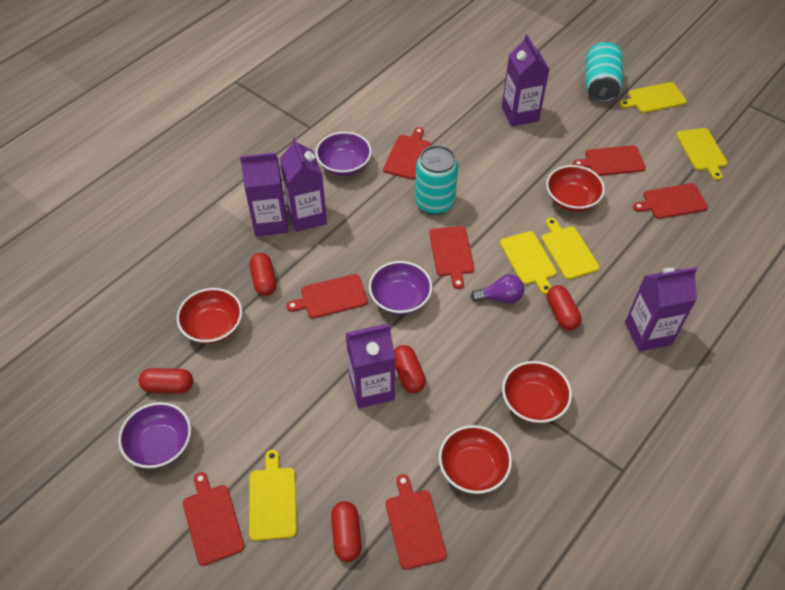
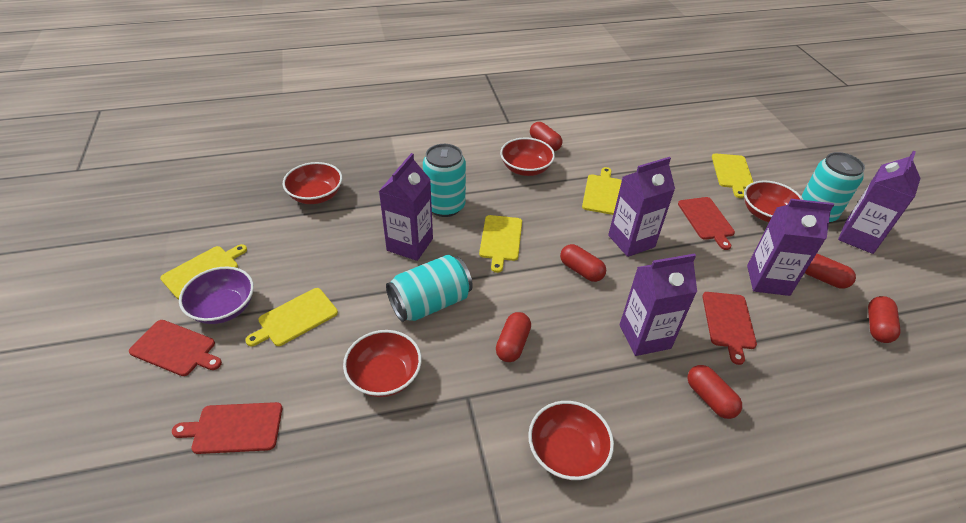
purple bowl: [118,402,191,468] [315,132,372,176] [369,261,432,315] = 3 -> [179,267,254,324] = 1
purple light bulb: [471,274,524,304] = 1 -> none = 0
red bowl: [177,288,242,344] [439,425,512,494] [502,361,572,423] [546,165,605,212] = 4 -> [283,162,342,204] [343,330,422,397] [500,137,555,176] [528,401,614,480] [744,180,803,222] = 5
red capsule: [139,368,193,393] [249,253,276,296] [331,501,362,562] [394,345,426,393] [547,285,581,330] = 5 -> [496,312,531,362] [530,122,562,151] [560,244,606,282] [688,365,742,419] [805,254,856,289] [868,296,900,343] = 6
red cutting board: [183,472,245,566] [286,274,368,319] [383,127,431,179] [386,474,447,570] [429,226,474,289] [573,145,646,176] [633,183,708,219] = 7 -> [129,320,222,376] [172,402,282,454] [678,197,735,250] [702,292,757,365] = 4
turquoise can: [415,145,458,215] [585,42,623,103] = 2 -> [386,255,473,322] [423,144,466,217] [801,152,865,223] = 3

